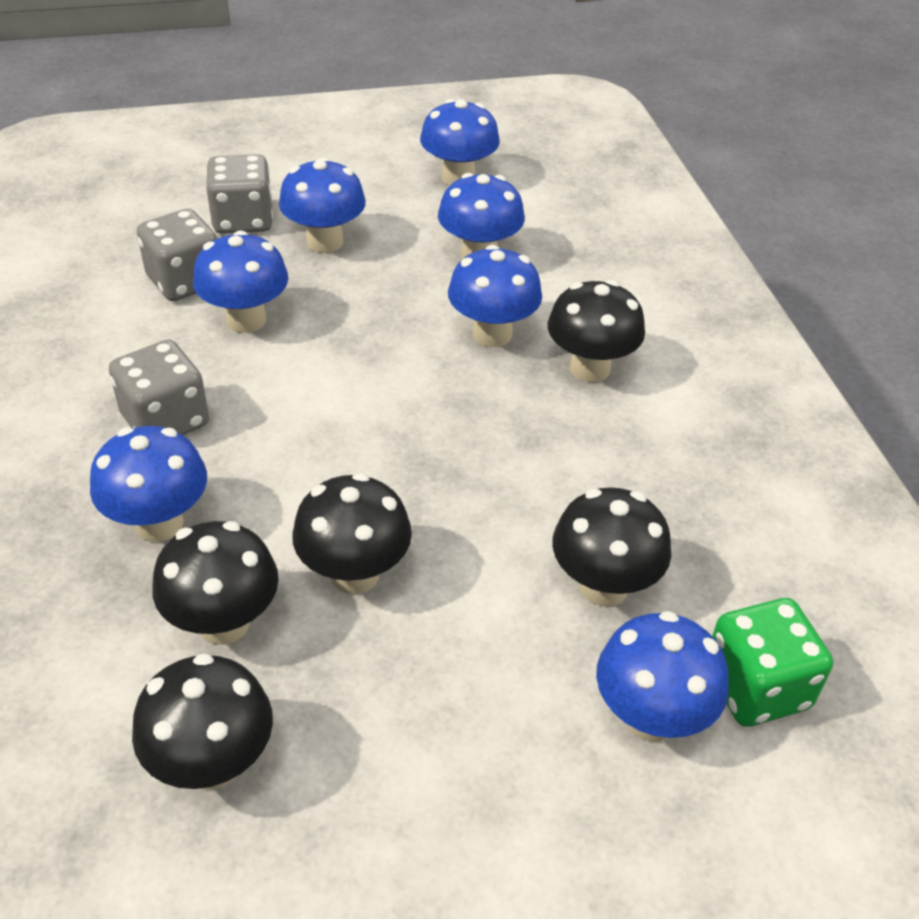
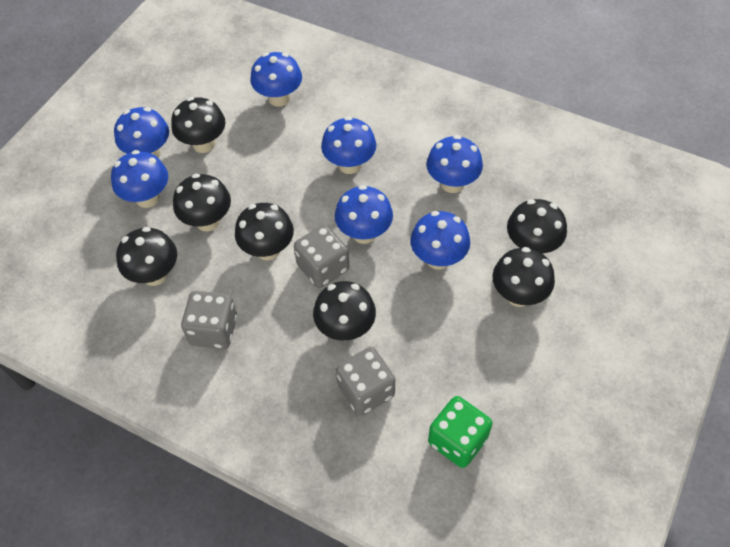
black mushroom: [132,653,273,790] [152,521,279,645] [292,473,412,594] [548,280,645,382] [552,487,671,606] = 5 -> [116,227,177,286] [171,97,225,153] [173,174,231,231] [235,203,294,261] [313,281,376,341] [493,247,555,307] [507,199,567,253] = 7

